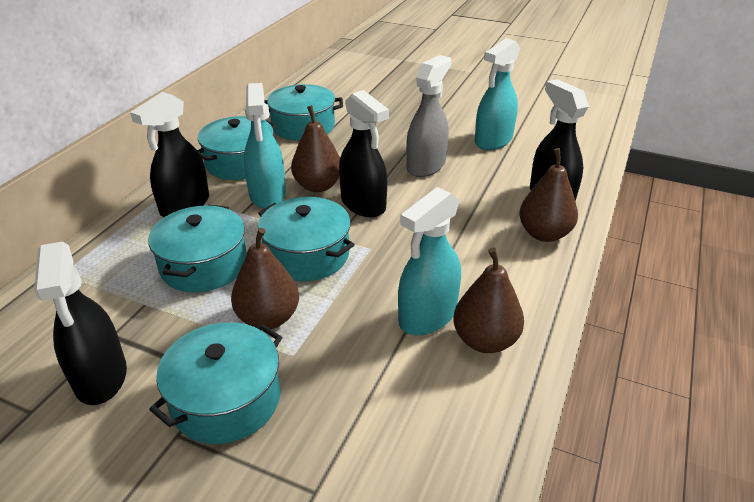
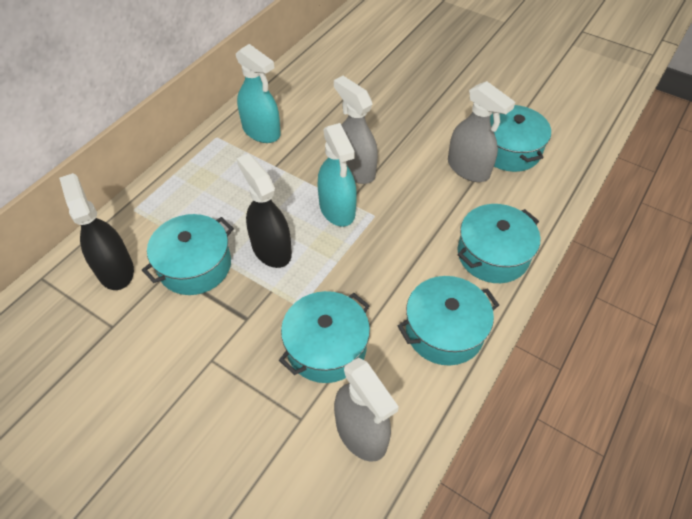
black spray bottle: [34,242,127,405] [130,92,209,217] [339,90,389,217] [530,79,589,202] = 4 -> [59,173,134,290] [237,153,292,268] = 2
brown pear: [231,228,299,329] [291,105,340,192] [453,247,524,353] [519,148,578,242] = 4 -> none = 0
grey spray bottle: [406,55,452,177] = 1 -> [334,76,378,184] [334,357,399,462] [448,81,515,182] = 3
turquoise spray bottle: [244,83,286,209] [398,187,461,335] [475,38,520,150] = 3 -> [236,44,281,143] [318,123,357,227] = 2

